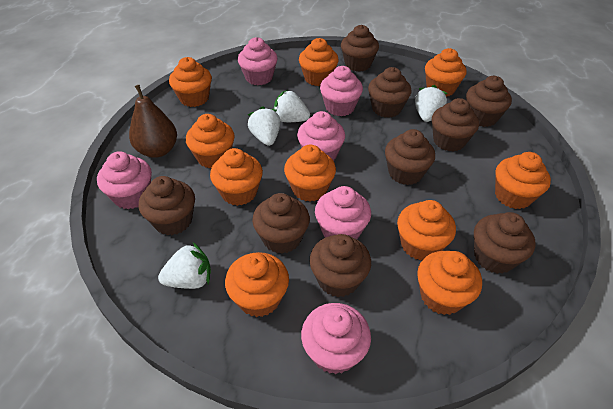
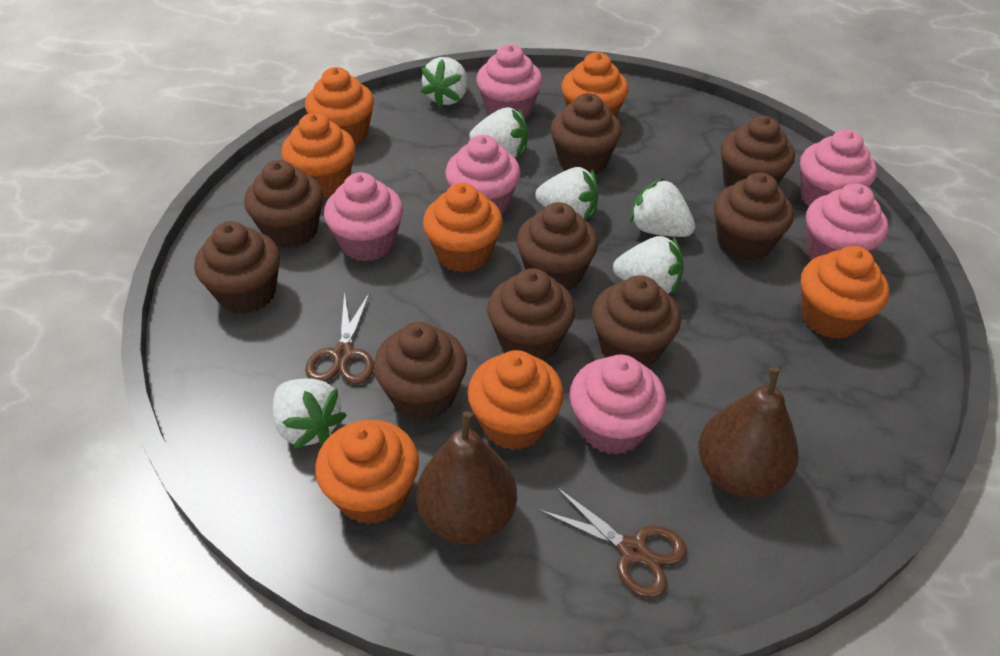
brown pear: [129,85,177,158] = 1 -> [416,411,517,544] [698,367,799,498] = 2
brown scissors: none = 0 -> [305,292,374,384] [539,487,687,598] = 2
orange cupcake: [169,57,212,107] [186,114,235,168] [210,148,263,206] [225,252,289,317] [284,145,336,202] [299,38,339,86] [397,200,456,261] [417,251,482,315] [425,48,467,97] [495,152,551,209] = 10 -> [281,113,355,197] [305,67,374,145] [315,420,419,525] [423,183,503,272] [468,350,564,450] [562,52,628,117] [801,246,889,339] = 7
white strawberry: [158,242,211,289] [248,106,281,146] [273,90,310,122] [415,85,447,122] = 4 -> [273,378,347,449] [421,57,468,108] [469,107,528,158] [535,167,599,220] [613,236,684,296] [630,178,696,237] = 6

